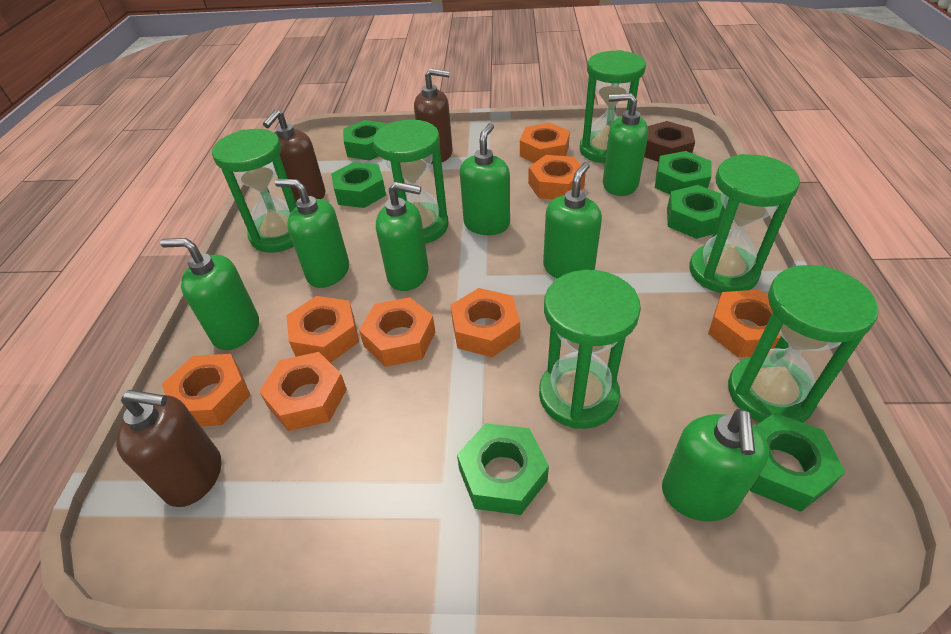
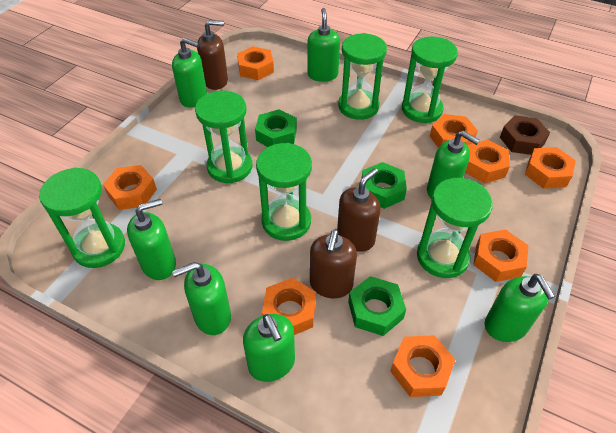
green nut: [331,162,386,208] [343,120,387,161] [457,423,549,515] [655,151,711,195] [667,185,723,239] [750,413,845,512] = 6 -> [255,109,297,147] [348,276,406,336] [362,162,407,209] = 3

